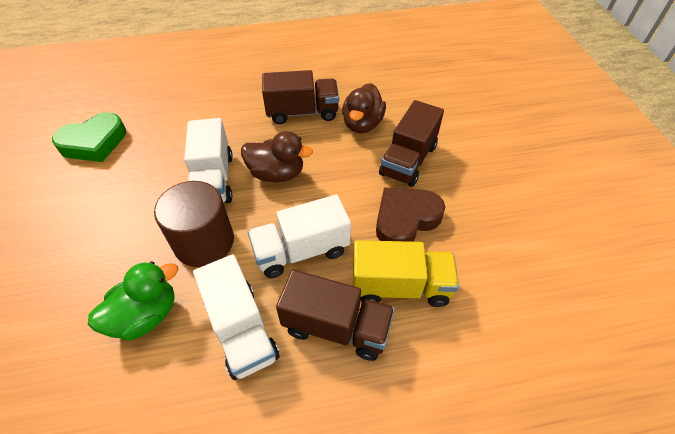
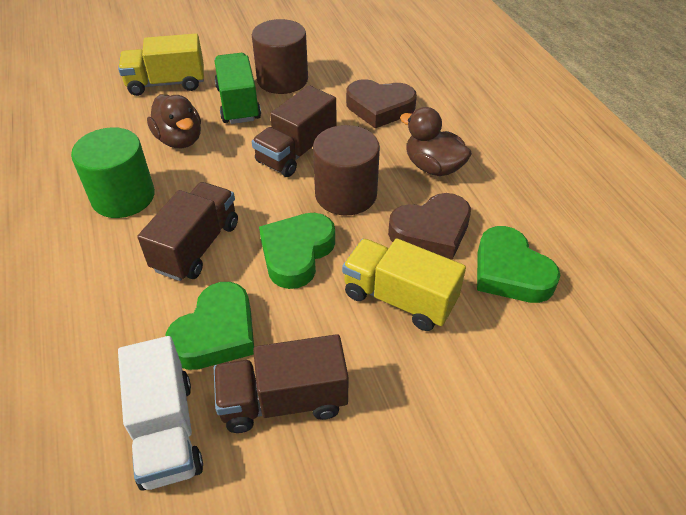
brown cylinder: [154,181,234,267] = 1 -> [252,19,308,94] [313,125,380,215] = 2
brown heart: [376,188,445,242] = 1 -> [346,79,417,128] [388,193,471,260] = 2
green cylinder: none = 0 -> [71,127,155,218] = 1
green duck: [88,261,178,340] = 1 -> none = 0
green heart: [52,113,126,162] = 1 -> [166,282,254,370] [259,213,335,289] [477,226,560,303] = 3
green truck: none = 0 -> [214,53,261,124] = 1
white truck: [184,118,233,203] [193,254,280,380] [248,195,351,278] = 3 -> [118,336,203,490] = 1
yellow truck: [353,240,459,307] = 1 -> [118,33,204,96] [342,239,466,331] = 2

